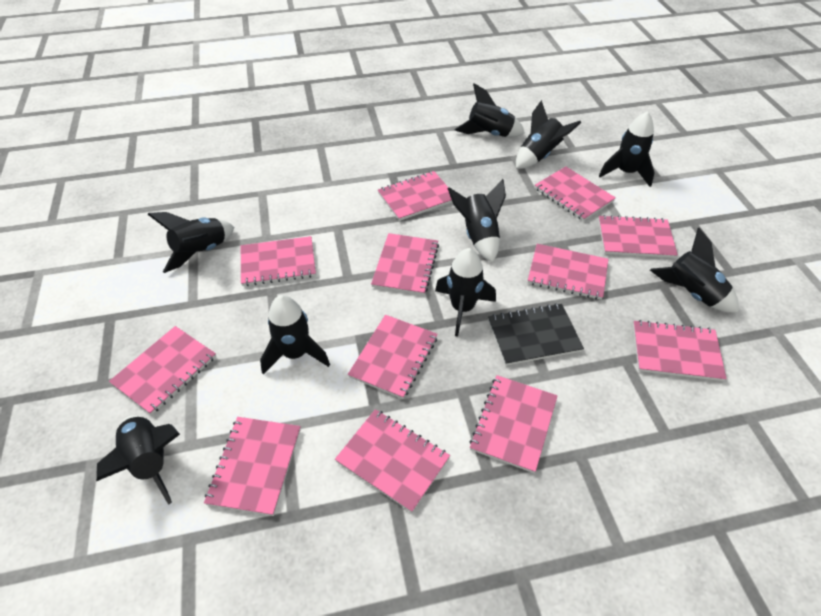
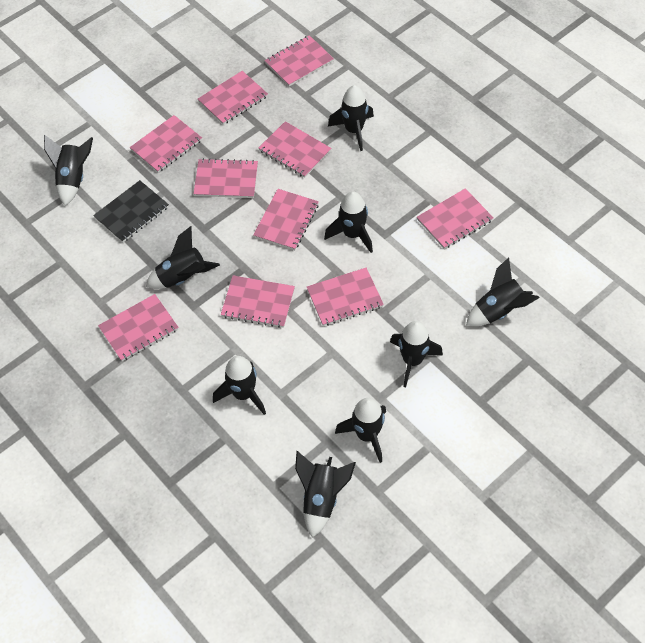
pink notebook: [109,326,216,415] [204,417,301,516] [241,236,316,286] [335,409,450,512] [348,315,438,399] [371,233,439,295] [378,171,452,221] [469,375,558,473] [528,244,608,300] [535,166,616,221] [598,215,678,258] [633,320,727,381] = 12 -> [98,294,178,361] [130,115,202,173] [193,158,258,198] [198,71,268,125] [221,275,295,328] [253,189,319,250] [259,121,332,178] [265,35,334,86] [307,268,384,326] [417,188,493,249] = 10

